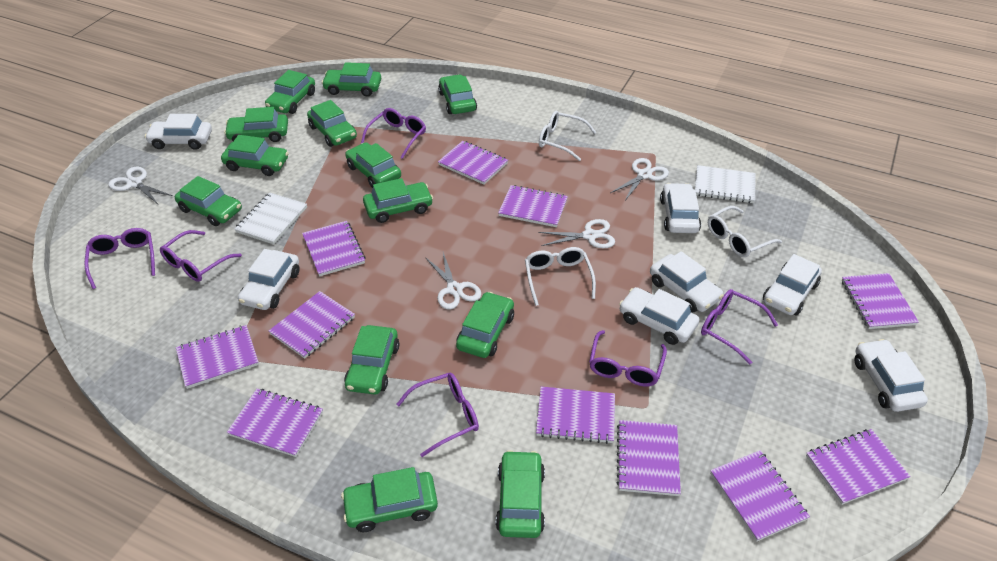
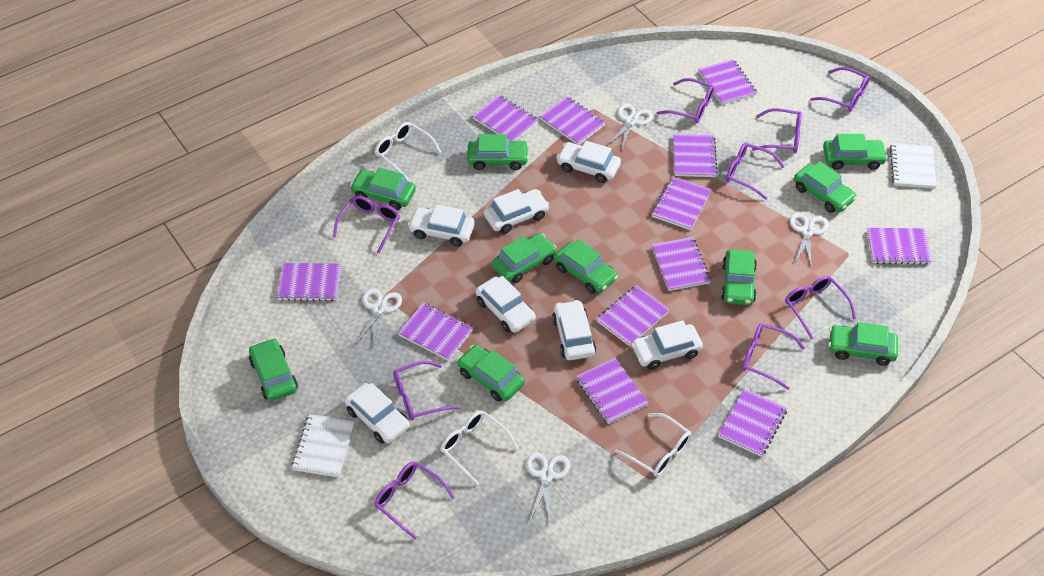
green car: [175,176,242,226] [221,135,288,176] [224,107,288,142] [265,70,315,114] [307,100,357,147] [322,62,381,97] [341,467,438,532] [344,325,399,395] [345,142,401,188] [363,178,433,223] [438,75,477,114] [456,292,514,358] [496,450,545,538] = 13 -> [249,338,298,401] [350,168,416,210] [457,345,525,402] [467,134,529,170] [492,233,557,283] [554,240,618,294] [721,249,757,305] [794,161,857,213] [823,134,888,170] [829,322,898,366] = 10
purple glasses: [85,228,155,289] [160,230,242,282] [361,108,426,159] [397,373,479,457] [589,330,667,387] [701,289,778,364] = 6 -> [333,195,400,254] [374,461,455,540] [393,361,460,420] [657,78,714,123] [726,142,785,200] [742,323,805,390] [752,108,802,153] [785,276,856,339] [810,67,870,112] = 9
purple notebook: [176,325,259,389] [227,388,323,457] [269,291,355,359] [302,221,366,276] [438,141,508,185] [498,185,568,227] [536,387,615,444] [617,420,681,496] [710,450,810,541] [806,429,911,505] [842,273,919,329] = 11 -> [277,263,341,301] [398,302,474,361] [473,95,539,141] [540,96,606,145] [576,358,648,424] [597,285,670,346] [652,177,711,230] [652,237,711,291] [673,134,718,177] [699,59,757,105] [718,388,787,457] [867,228,932,265] = 12

